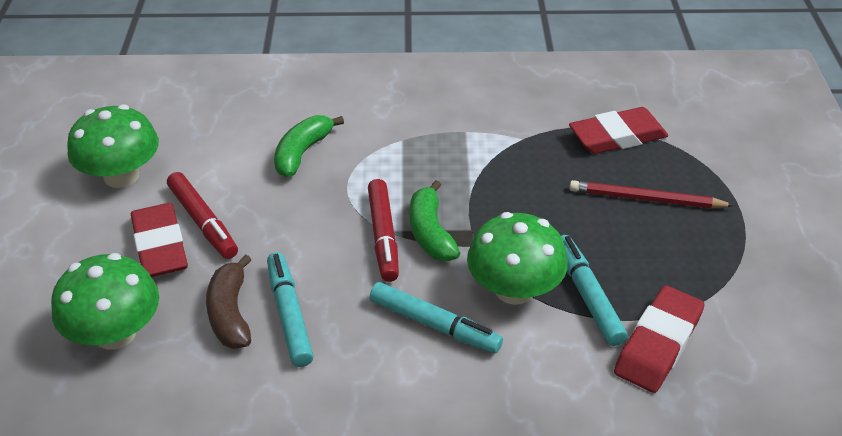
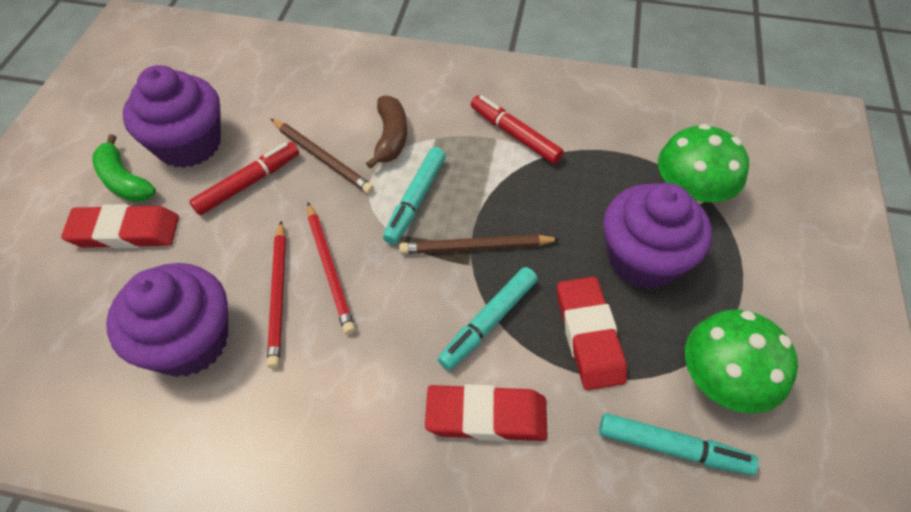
brown pencil: none = 0 -> [271,119,374,194] [399,235,560,254] = 2
green banana: [274,115,344,177] [410,180,460,261] = 2 -> [92,134,156,202] = 1
green mushroom: [51,253,159,350] [67,104,159,188] [467,212,568,305] = 3 -> [658,124,749,204] [685,310,798,413] = 2
purple cupcake: none = 0 -> [106,263,228,377] [123,65,221,168] [603,183,712,289] = 3
red pencil: [569,180,735,208] = 1 -> [267,221,286,368] [307,203,355,335] = 2

